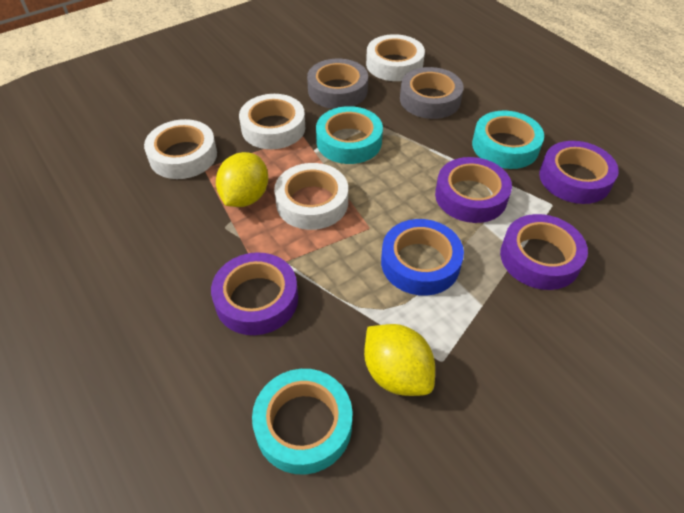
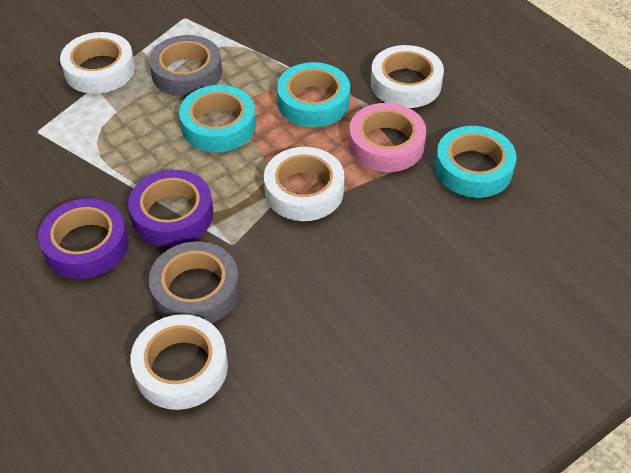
blue tape: [381,219,464,296] = 1 -> none = 0
pink tape: none = 0 -> [349,103,426,172] = 1
purple tape: [211,252,298,335] [435,157,512,223] [500,214,588,290] [539,141,619,204] = 4 -> [38,198,128,279] [128,170,213,247] = 2
yellow lemon: [216,152,268,207] [364,324,435,396] = 2 -> none = 0

